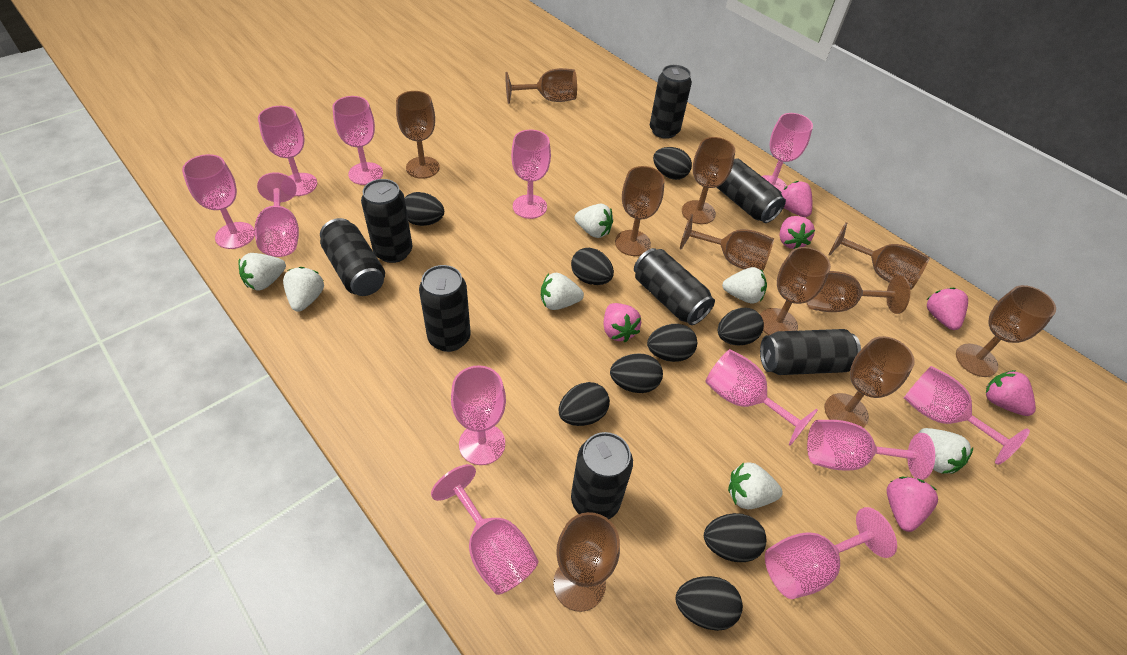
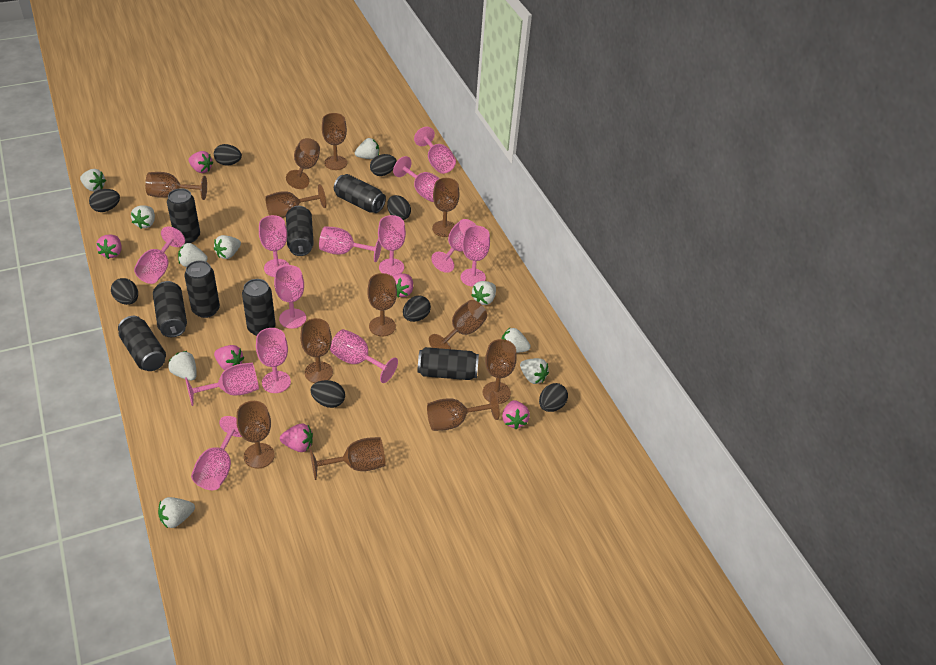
black egg: [405,192,444,226] [559,382,610,426] [571,248,614,285] [610,353,663,393] [647,324,697,362] [653,147,692,180] [676,576,743,631] [704,513,766,562] [718,308,764,346] = 9 -> [89,189,120,212] [111,278,138,305] [214,144,242,166] [310,380,345,408] [370,154,397,176] [387,195,411,220] [403,296,431,322] [539,383,568,412] = 8
brown goblet: [396,91,440,179] [505,68,577,104] [553,512,620,612] [615,166,665,256] [680,214,774,271] [682,137,735,224] [760,247,831,335] [806,271,910,314] [824,336,915,428] [828,222,930,290] [956,285,1056,377] = 11 -> [145,172,207,200] [236,401,275,469] [265,184,326,218] [286,138,320,189] [300,318,333,383] [310,437,385,480] [322,113,347,170] [368,273,397,336] [427,391,500,431] [429,300,487,349] [432,178,459,237] [483,339,517,404] = 12
pink goblet: [182,154,255,249] [254,172,299,257] [258,106,317,196] [332,96,383,185] [431,464,538,595] [451,366,506,465] [511,130,551,219] [705,349,818,446] [762,113,813,192] [765,507,897,599] [807,420,935,480] [904,366,1030,465] = 12 -> [134,227,185,284] [185,362,259,406] [191,416,242,490] [256,328,291,393] [259,215,289,277] [274,265,306,329] [319,226,382,262] [330,329,398,383] [378,215,406,276] [393,156,439,202] [414,127,456,174] [431,219,477,273] [461,226,490,287] = 13
white strawberry: [238,253,286,291] [283,267,324,312] [541,273,584,310] [575,204,613,238] [722,267,767,304] [728,462,783,509] [919,428,973,474] = 7 -> [80,169,106,192] [131,206,155,229] [158,497,195,528] [168,351,197,381] [178,243,208,267] [214,235,241,259] [355,138,379,159] [471,281,496,305] [502,328,531,353] [520,358,549,384] = 10

